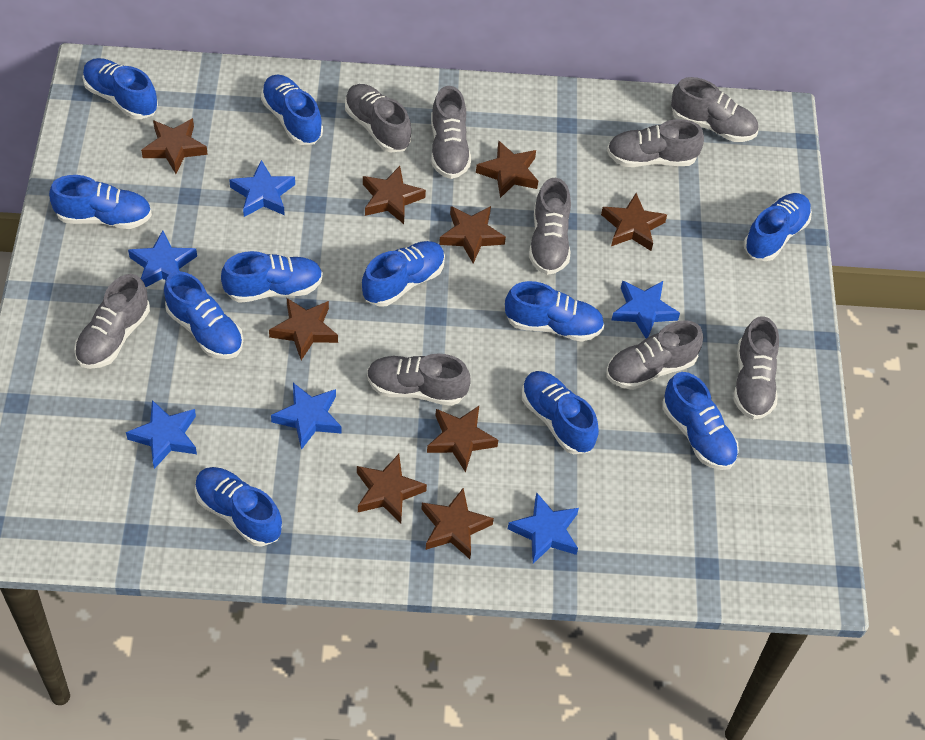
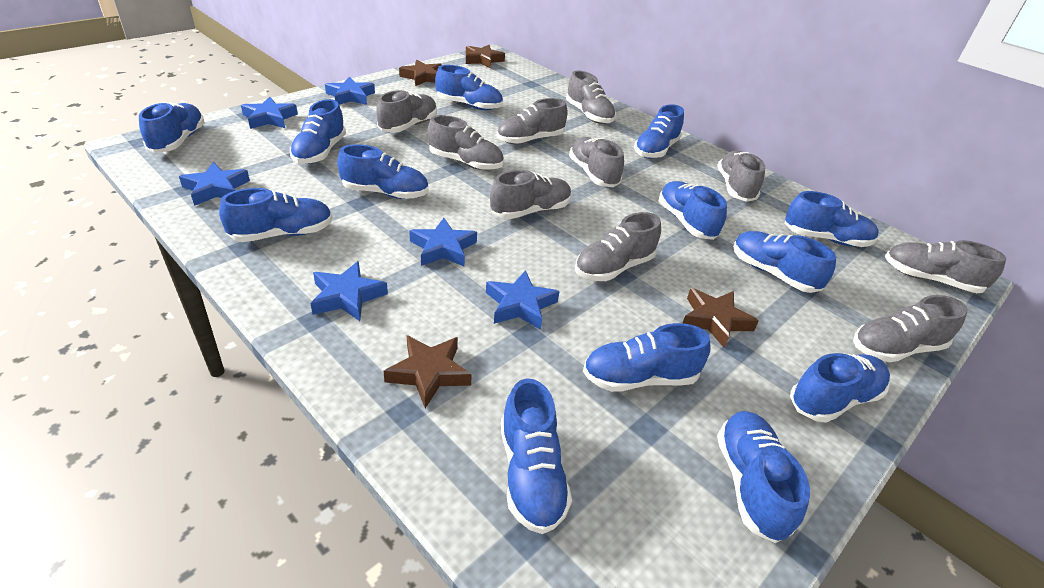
blue shoe: [49,175,152,229] [83,58,158,119] [164,271,243,359] [195,467,282,547] [221,251,323,303] [261,74,323,145] [362,241,445,307] [505,281,604,342] [522,371,599,454] [662,372,739,470] [744,193,812,261] = 11 -> [139,102,205,153] [219,188,333,242] [290,99,346,164] [337,144,429,199] [435,65,503,110] [501,378,572,534] [583,323,710,392] [634,104,684,158] [659,181,727,240] [717,411,810,543] [733,231,836,293] [784,191,878,247] [790,353,890,423] = 13
brown star: [141,118,208,174] [269,298,338,360] [357,454,427,523] [363,166,426,224] [421,488,494,559] [427,406,498,472] [439,206,506,263] [476,140,538,198] [601,193,667,251] = 9 -> [384,335,472,408] [399,60,442,86] [466,45,505,68] [683,288,759,348] = 4
grey shoe: [74,274,150,369] [345,84,411,152] [367,353,471,406] [431,86,471,179] [529,178,571,275] [606,320,703,390] [607,119,704,167] [671,77,758,142] [734,316,779,420] = 9 -> [376,90,437,133] [428,115,504,170] [490,170,572,219] [497,98,567,144] [566,70,616,124] [569,137,624,187] [575,212,661,281] [717,151,766,202] [853,295,968,362] [885,240,1006,293] = 10

